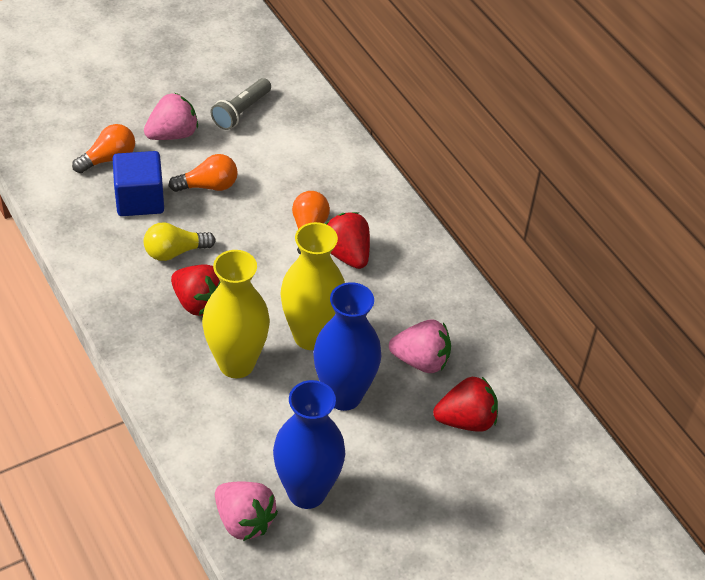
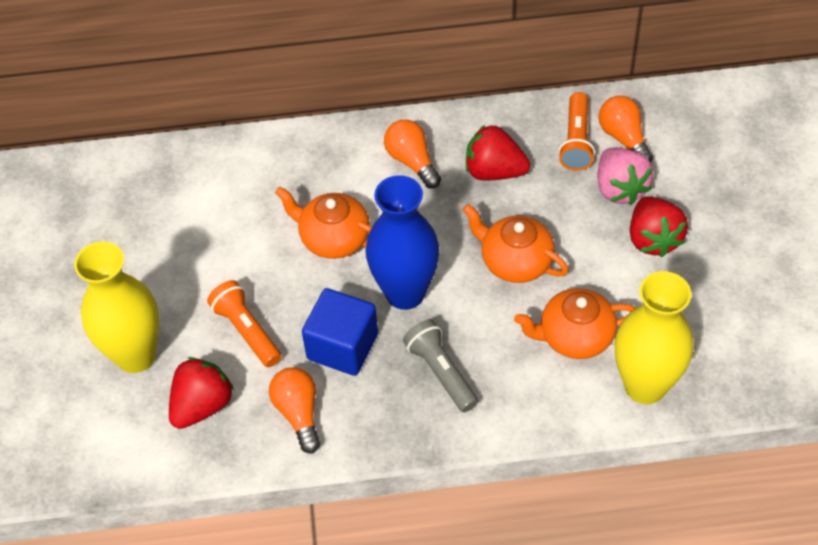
blue vase: [273,380,345,509] [313,282,381,411] = 2 -> [366,175,440,310] = 1
orange flashlight: none = 0 -> [207,280,282,367] [558,92,595,171] = 2
orange teapot: none = 0 -> [275,187,372,259] [463,204,569,283] [514,288,636,359] = 3
pink strawberry: [144,93,198,140] [215,481,278,541] [389,320,451,373] = 3 -> [598,148,654,205] = 1
yellow light bulb: [144,222,216,261] = 1 -> none = 0

